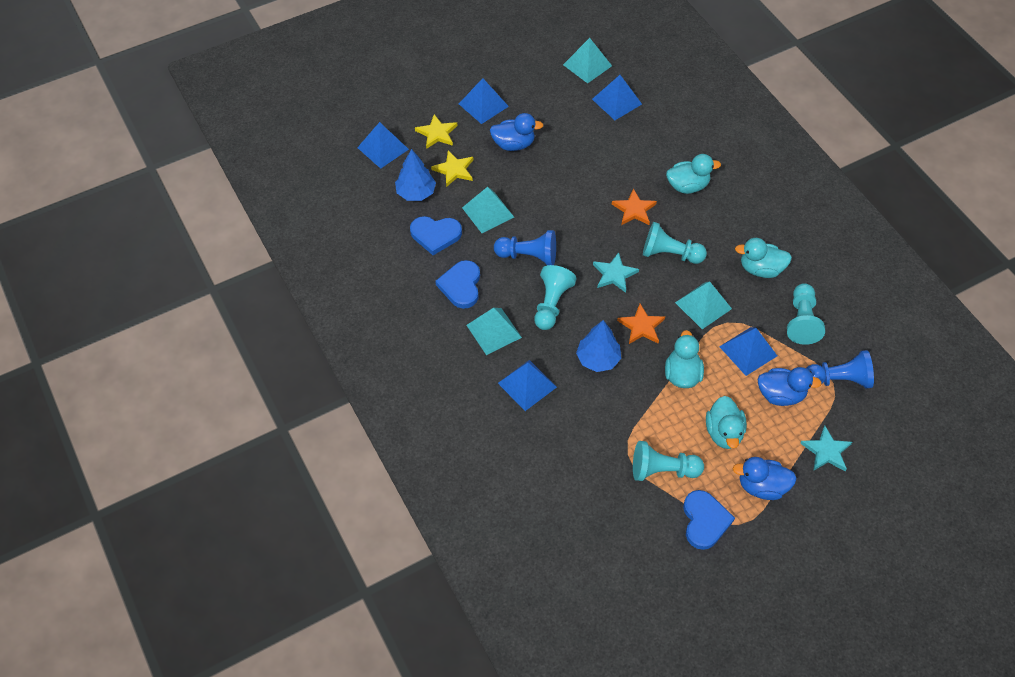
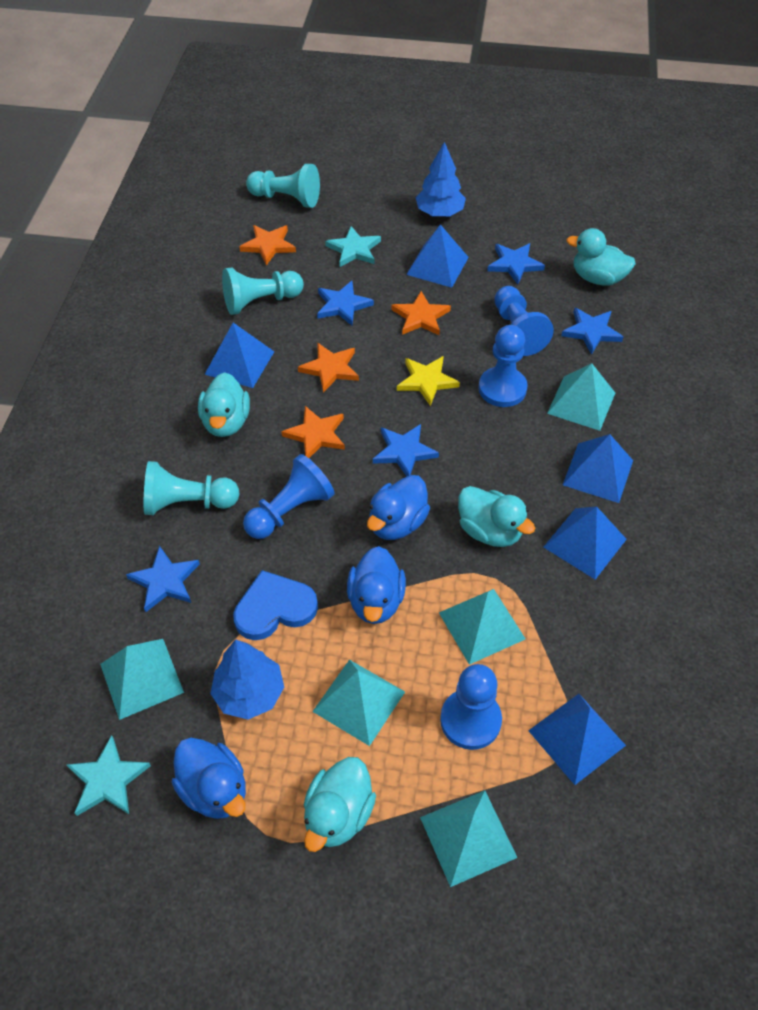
blue heart: [410,216,462,255] [435,260,480,309] [683,490,735,550] = 3 -> [233,570,318,640] = 1
blue pawn: [494,230,556,265] [806,350,874,389] = 2 -> [243,454,335,539] [440,664,502,750] [478,325,528,407] [494,286,554,356] = 4
blue star: none = 0 -> [126,546,200,612] [317,281,374,326] [373,424,439,476] [487,243,545,285] [561,308,623,355] = 5
orange star: [612,188,657,225] [617,304,665,344] = 2 -> [239,225,296,265] [281,406,345,458] [298,343,359,393] [391,291,451,335] = 4
turquoise pawn: [534,265,577,330] [633,441,704,481] [643,222,707,264] [787,283,825,345] = 4 -> [144,461,239,515] [222,268,304,315] [246,164,320,208] = 3
turquoise pyramid: [462,187,514,233] [466,308,522,355] [563,38,612,83] [675,281,732,329] = 4 -> [100,639,184,720] [312,660,405,746] [420,790,517,887] [439,589,525,665] [547,363,615,431] = 5
yellow star: [415,114,457,149] [431,150,473,187] = 2 -> [397,356,460,406] = 1

